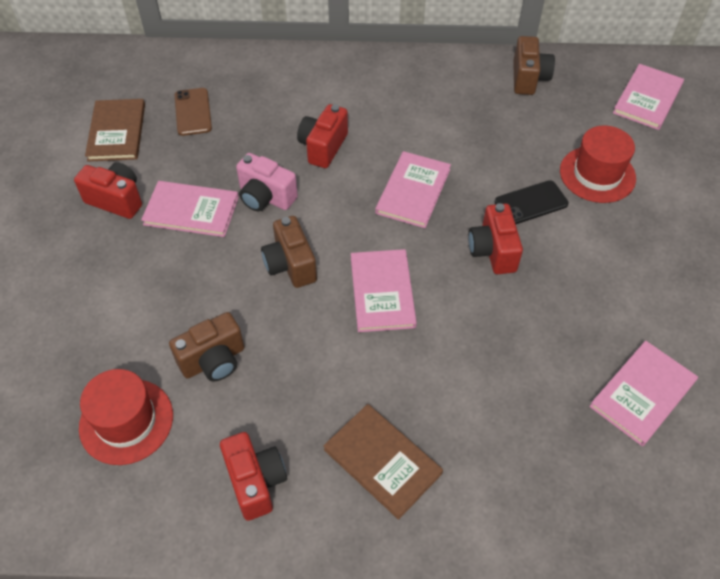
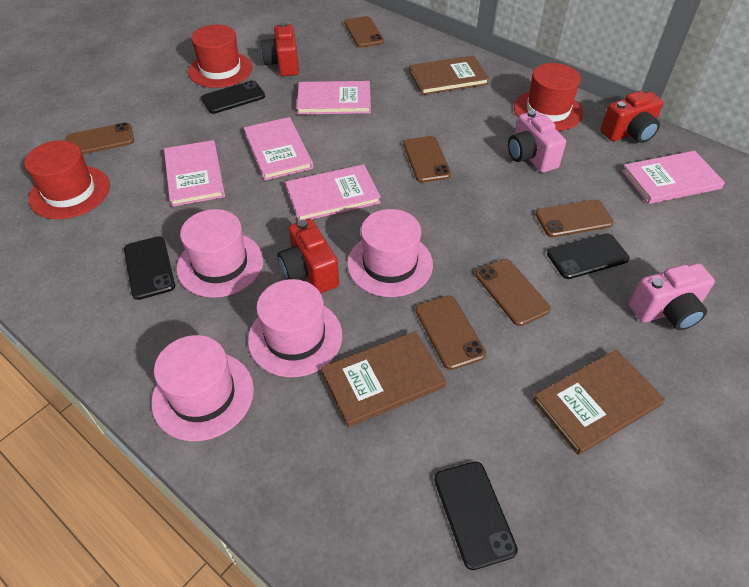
black phone: [495,180,569,224] = 1 -> [124,236,175,300] [201,80,265,114] [434,461,518,570] [547,233,629,279] = 4
brown book: [85,99,145,162] [323,404,443,520] = 2 -> [321,331,447,427] [409,55,490,95] [533,350,665,455] = 3
brown camera: [169,312,244,381] [261,216,317,288] [513,36,555,95] = 3 -> none = 0
brown phone: [175,88,212,136] = 1 -> [66,122,134,154] [344,16,384,48] [403,136,451,183] [415,296,486,370] [475,259,551,326] [535,199,614,237] = 6
pink camera: [236,153,298,211] = 1 -> [508,110,566,173] [629,263,715,330] = 2
pink hat: none = 0 -> [151,335,254,441] [177,209,263,298] [248,279,342,377] [347,209,433,297] = 4
red camera: [74,162,142,219] [220,432,287,521] [297,104,348,168] [468,203,523,274] = 4 -> [261,22,299,76] [278,219,339,293] [600,91,664,143] = 3
red hat: [79,369,173,465] [560,126,636,203] = 2 -> [24,140,110,219] [188,25,253,88] [514,63,583,131] = 3

